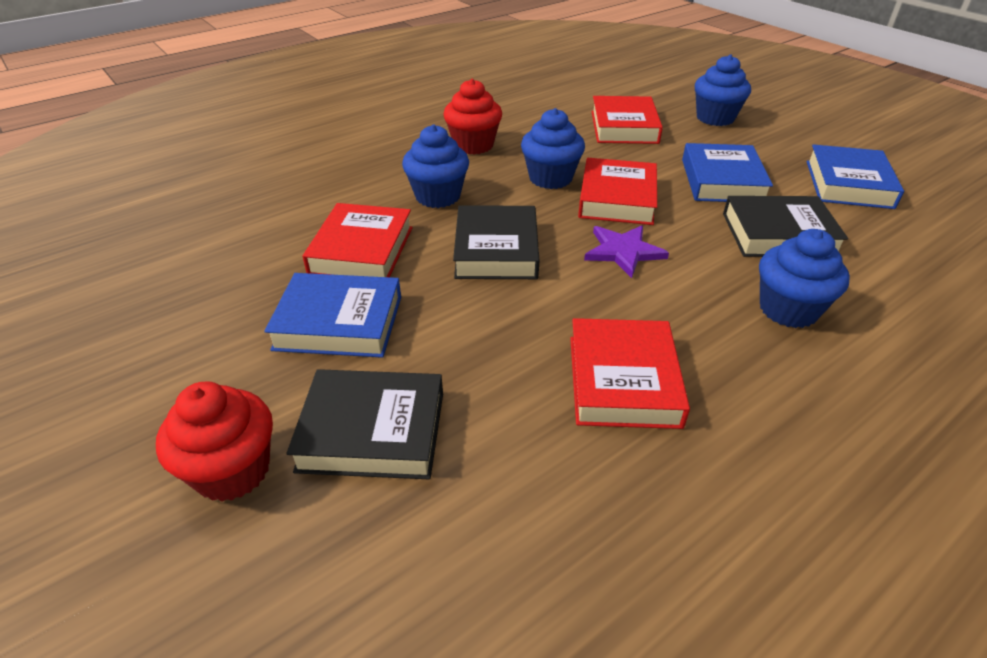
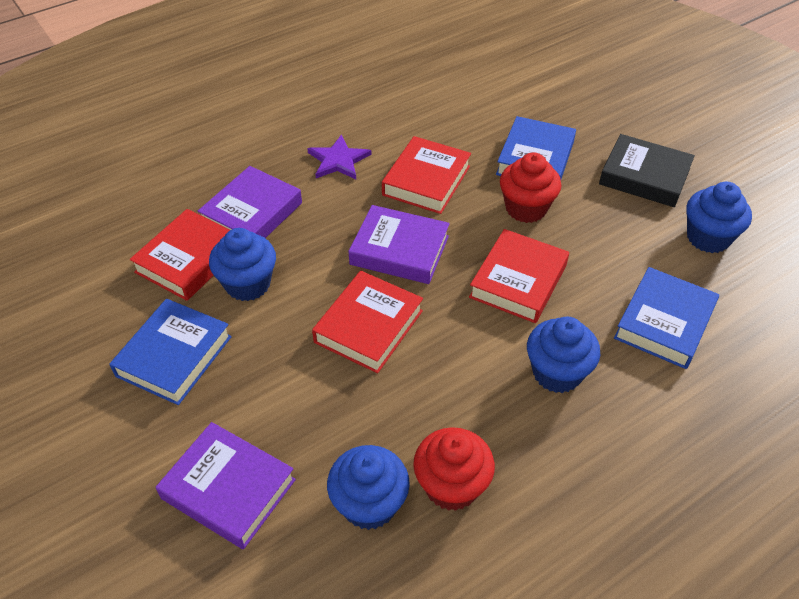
black book: [287,369,443,479] [453,205,539,279] [723,196,848,257] = 3 -> [599,134,695,207] = 1
purple book: none = 0 -> [156,422,296,549] [198,166,302,238] [348,205,450,284] = 3

